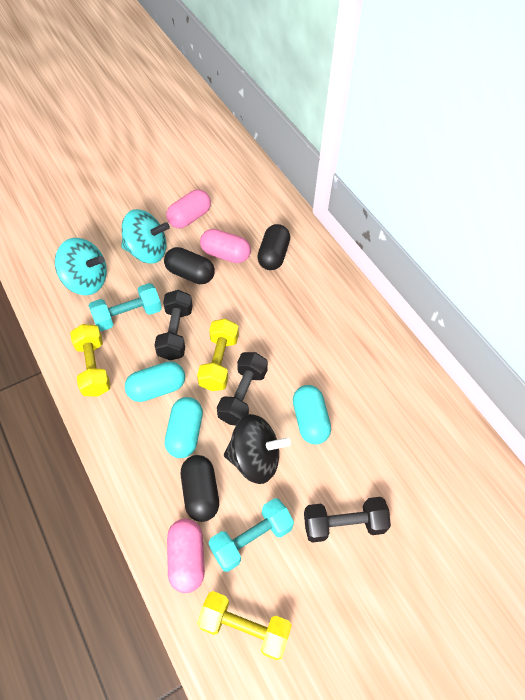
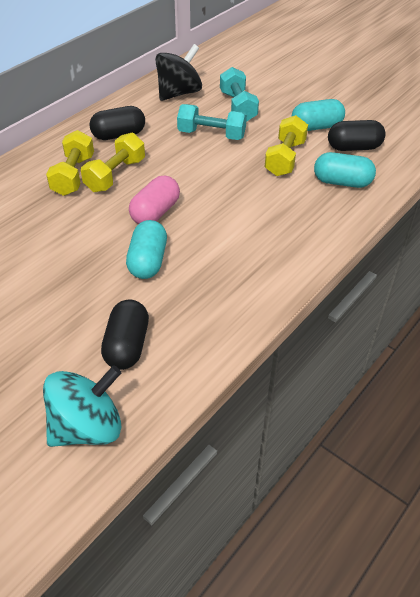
black dumbbell: [154,290,193,360] [217,352,268,425] [304,497,391,543] = 3 -> none = 0
pink capsule: [166,189,211,228] [167,519,205,593] [200,229,251,263] = 3 -> [129,175,180,224] = 1
turquoise spinning top: [55,238,107,295] [121,209,170,264] = 2 -> [43,365,121,447] = 1

